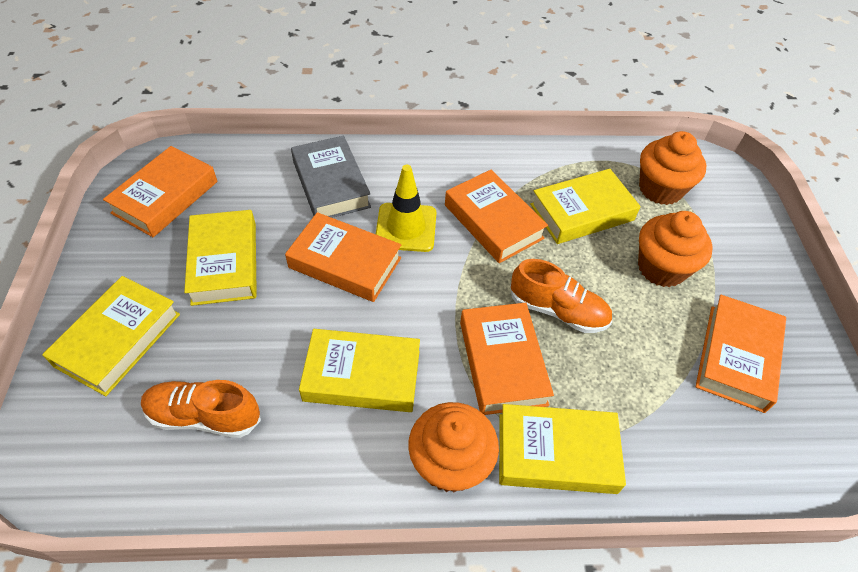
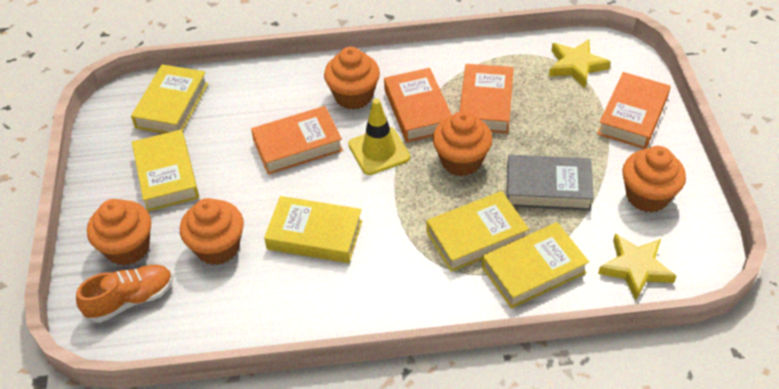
orange book: [103,146,218,237] [285,212,401,302] [445,170,548,263] [460,303,554,415] [696,295,786,413] = 5 -> [251,106,343,175] [384,68,452,142] [459,64,514,133] [597,72,671,149] = 4
orange cupcake: [408,402,499,492] [638,211,713,287] [639,131,706,205] = 3 -> [87,199,151,266] [180,198,244,265] [324,47,380,110] [433,111,493,176] [622,146,686,213] = 5
orange shoe: [141,380,261,438] [510,259,612,333] = 2 -> [76,265,173,323] = 1
yellow star: none = 0 -> [549,39,611,88] [598,234,676,301] = 2

